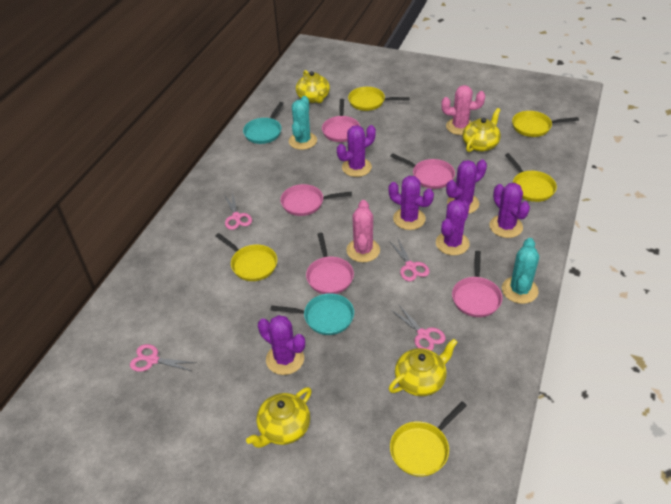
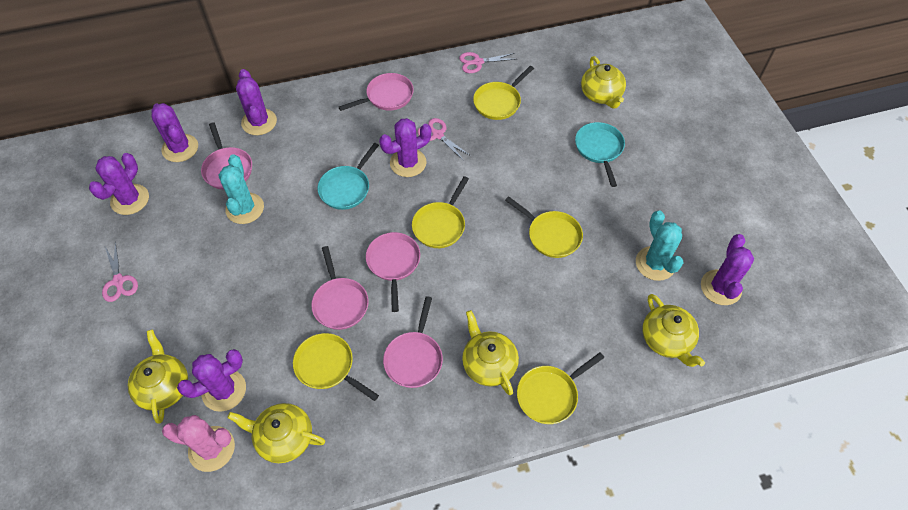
pink cactus: [346,200,380,262] [441,85,485,135] = 2 -> [162,415,235,472] = 1
pink scissors: [130,344,196,372] [225,192,252,230] [389,239,430,281] [391,304,446,351] = 4 -> [102,241,138,302] [418,118,471,161] [459,52,516,73] = 3
yellow teapot: [246,387,312,448] [296,70,330,103] [389,339,458,396] [463,108,501,152] = 4 -> [128,330,188,424] [227,403,325,463] [462,310,519,395] [581,56,626,109] [642,294,705,367] = 5

